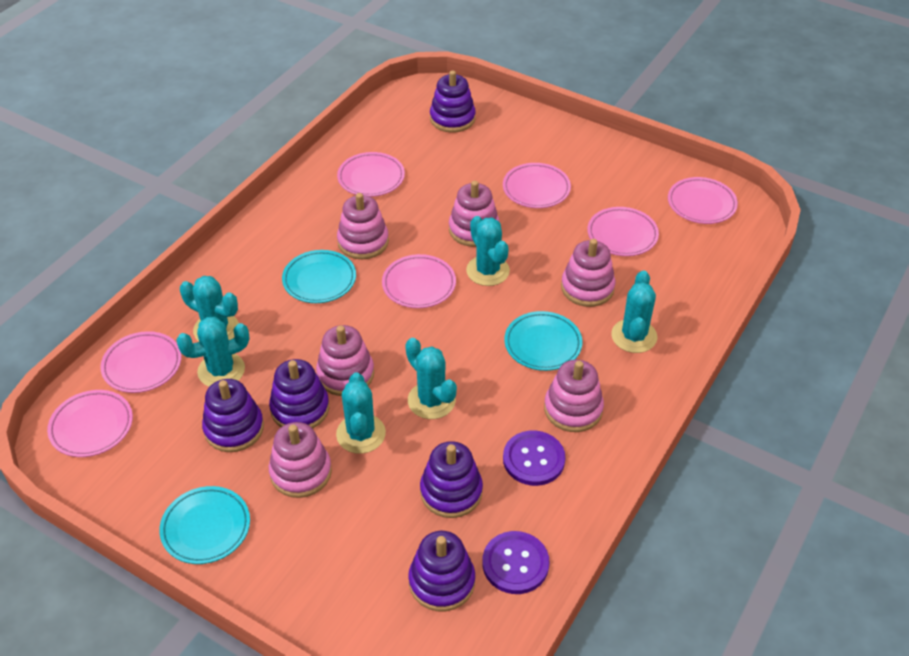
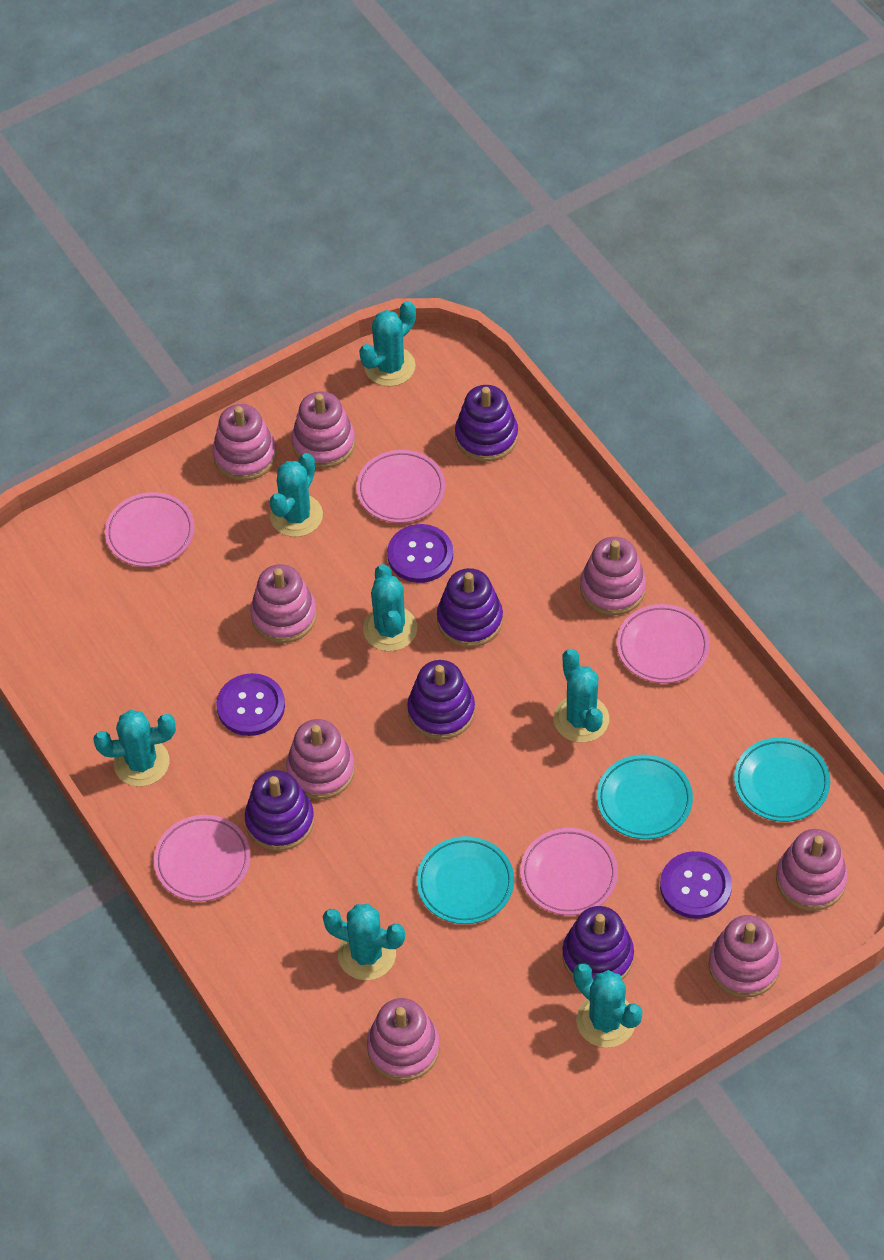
pink plate: [47,390,133,457] [100,331,181,393] [337,152,405,197] [382,254,456,308] [503,163,571,208] [587,207,659,256] [668,177,738,224] = 7 -> [105,492,195,567] [154,815,251,901] [356,450,445,523] [520,828,618,915] [617,604,710,683] = 5
pink stacking toy: [269,422,332,498] [316,325,374,396] [337,193,389,259] [449,181,500,247] [544,360,604,432] [561,239,615,307] = 6 -> [212,404,277,481] [250,564,317,643] [286,719,355,799] [292,391,355,468] [367,998,440,1081] [580,537,646,615] [709,915,781,998] [776,829,848,911] = 8
purple button: [482,531,549,594] [503,430,565,486] = 2 -> [216,673,285,736] [387,524,453,583] [660,851,732,919] = 3
turquoise cactus: [176,317,249,387] [180,276,239,341] [336,372,386,454] [405,338,457,419] [466,216,510,286] [611,270,657,353] = 6 -> [93,710,176,786] [270,453,323,537] [323,904,405,980] [359,301,416,386] [363,564,417,651] [554,649,609,743] [573,963,643,1048] = 7

